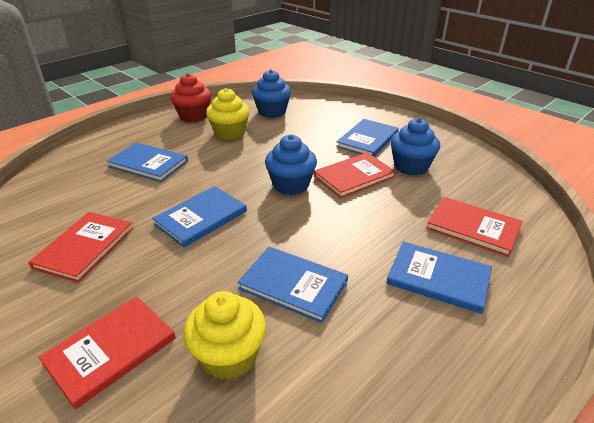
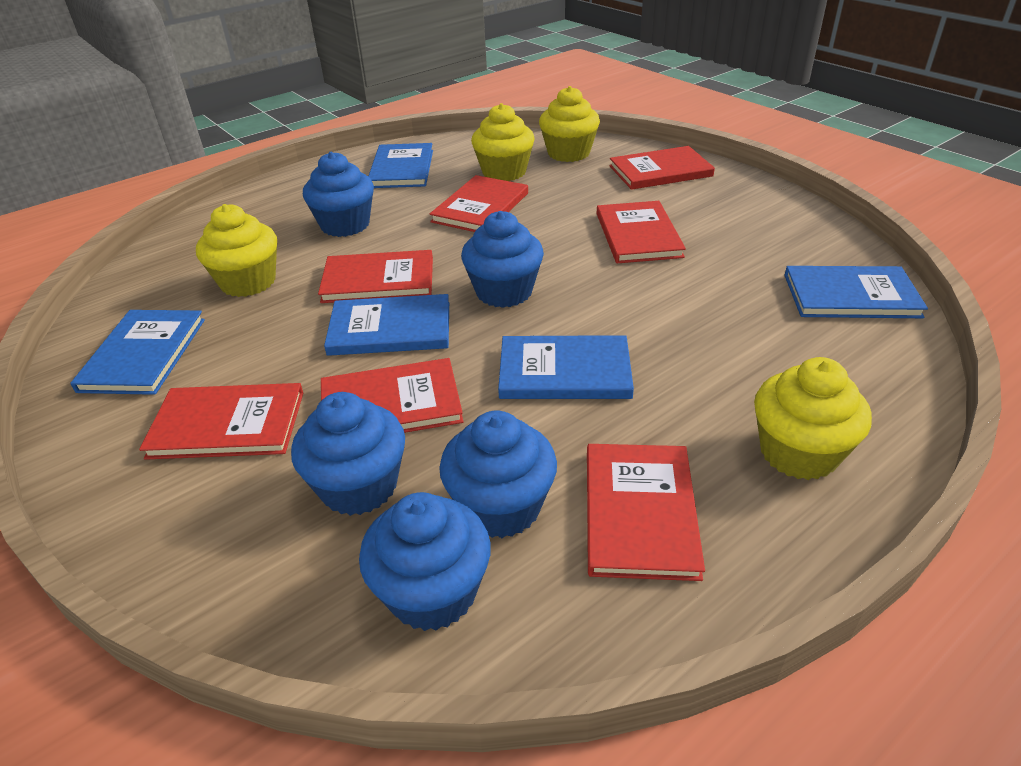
blue cupcake: [252,70,291,118] [265,135,317,195] [390,118,440,176] = 3 -> [291,392,405,516] [303,152,374,237] [359,492,491,631] [439,410,557,538] [461,211,544,308] = 5
red book: [28,212,134,283] [39,296,176,410] [314,153,396,198] [426,197,523,257] = 4 -> [139,383,303,460] [318,250,433,303] [321,358,464,433] [430,175,528,232] [587,444,705,581] [597,201,686,263] [609,146,715,190] = 7
red cupcake: [170,73,211,122] = 1 -> none = 0
yellow cupcake: [183,291,266,380] [206,88,250,140] = 2 -> [196,204,277,297] [471,103,535,181] [539,86,600,162] [754,357,872,480] = 4

